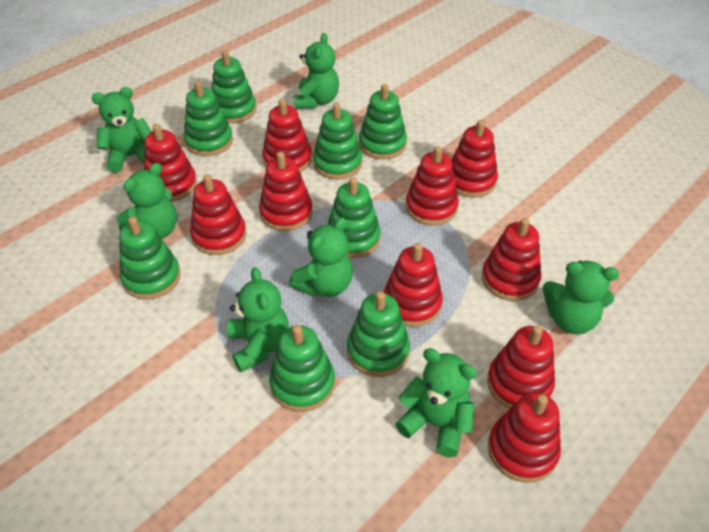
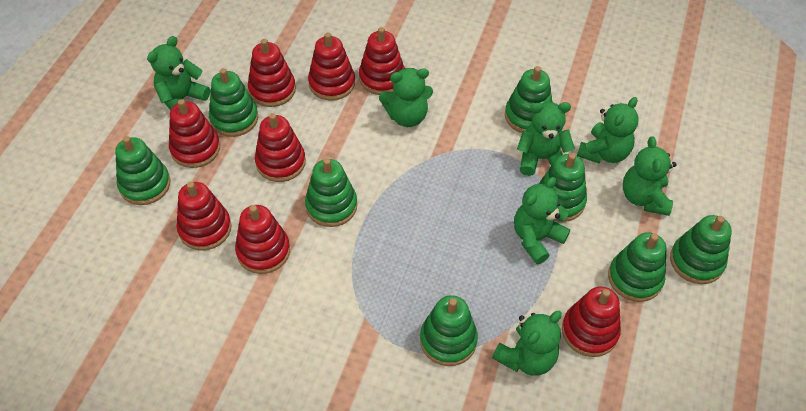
red stacking toy: [144,124,197,202] [190,174,246,255] [259,152,312,231] [262,99,312,172] [383,243,443,327] [406,146,459,226] [452,120,498,198] [482,218,541,301] [487,325,555,409] [488,392,561,483] = 10 -> [169,99,220,168] [177,182,232,251] [235,205,290,274] [248,39,296,107] [255,113,306,182] [308,32,355,101] [359,27,405,95] [562,286,621,357] = 8

